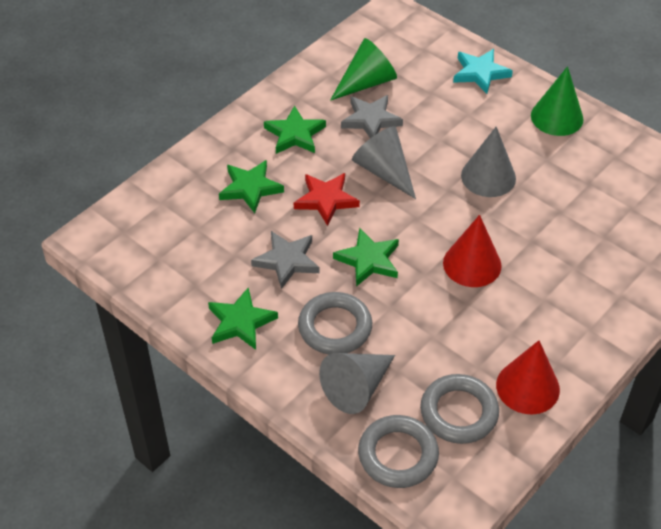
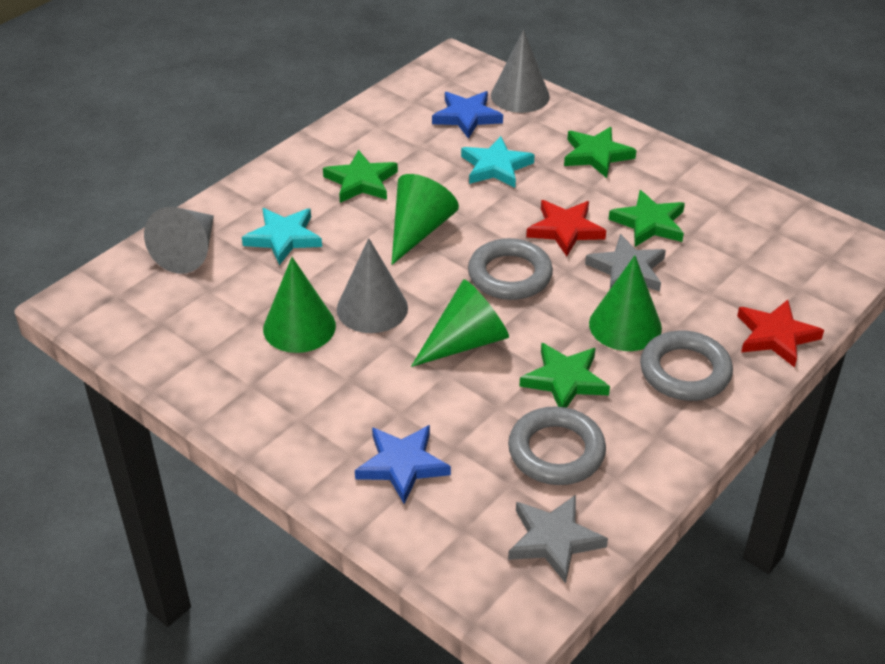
blue star: none = 0 -> [355,425,451,504] [432,91,503,139] = 2
green cone: [330,38,397,101] [531,66,584,136] = 2 -> [263,257,336,353] [391,174,459,265] [411,279,509,367] [589,255,662,351] = 4
red cone: [443,215,502,287] [496,340,560,414] = 2 -> none = 0
red star: [294,173,360,226] = 1 -> [526,200,606,257] [737,300,824,368] = 2
turquoise star: [453,49,513,94] = 1 -> [242,208,322,265] [461,136,535,188] = 2

